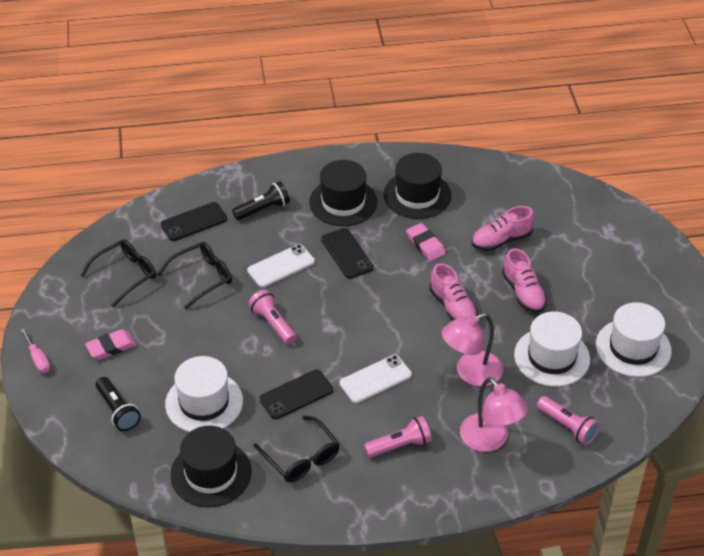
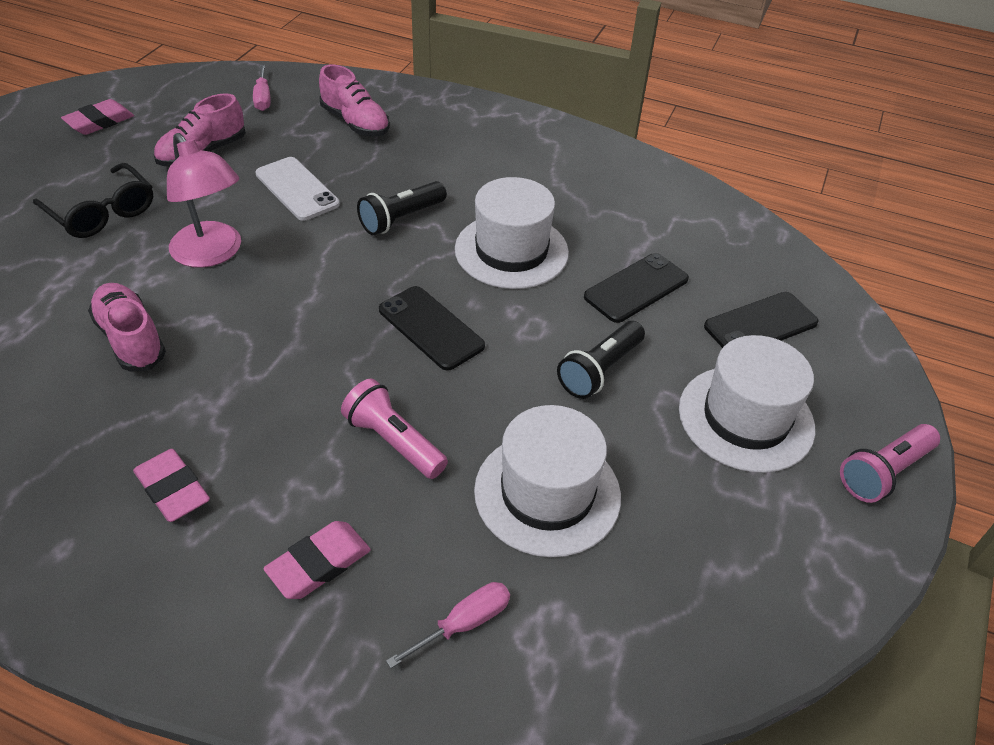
black glasses: [80,239,156,307] [157,242,232,309] [254,416,340,482] = 3 -> [33,163,153,238] = 1
black hat: [170,426,252,507] [309,160,378,226] [383,153,452,219] = 3 -> none = 0
pink eraser: [85,329,136,360] [406,223,446,261] = 2 -> [61,99,134,135] [133,449,210,522] [263,521,371,599] = 3
pink flashlight: [248,289,297,345] [364,416,432,458] [537,396,600,445] = 3 -> [341,378,448,479] [840,424,940,503] = 2
pink lamp: [441,313,503,387] [460,377,528,452] = 2 -> [167,133,241,268] = 1
pink screwdriver: [20,328,50,373] = 1 -> [253,65,270,111] [386,582,510,668] = 2
white phone: [247,244,315,288] [339,355,412,403] = 2 -> [255,157,340,221] = 1

